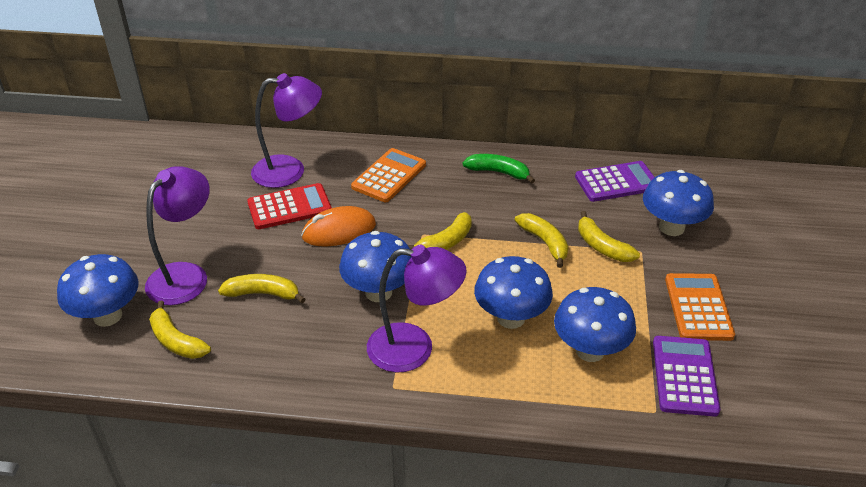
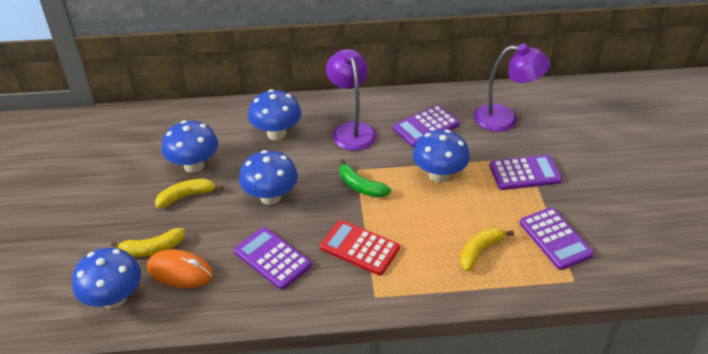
orange calculator: [351,148,426,202] [665,273,735,341] = 2 -> none = 0
purple calculator: [575,161,654,202] [653,336,720,416] = 2 -> [234,227,312,290] [393,105,460,147] [489,155,562,190] [520,207,594,270] = 4
purple lamp: [145,166,210,305] [251,73,322,188] [367,245,467,373] = 3 -> [326,49,376,151] [474,44,551,132] = 2
yellow banana: [149,300,211,359] [218,274,306,303] [408,212,472,250] [515,213,568,268] [578,211,640,262] = 5 -> [111,228,185,257] [155,178,223,208] [460,227,514,271] = 3

